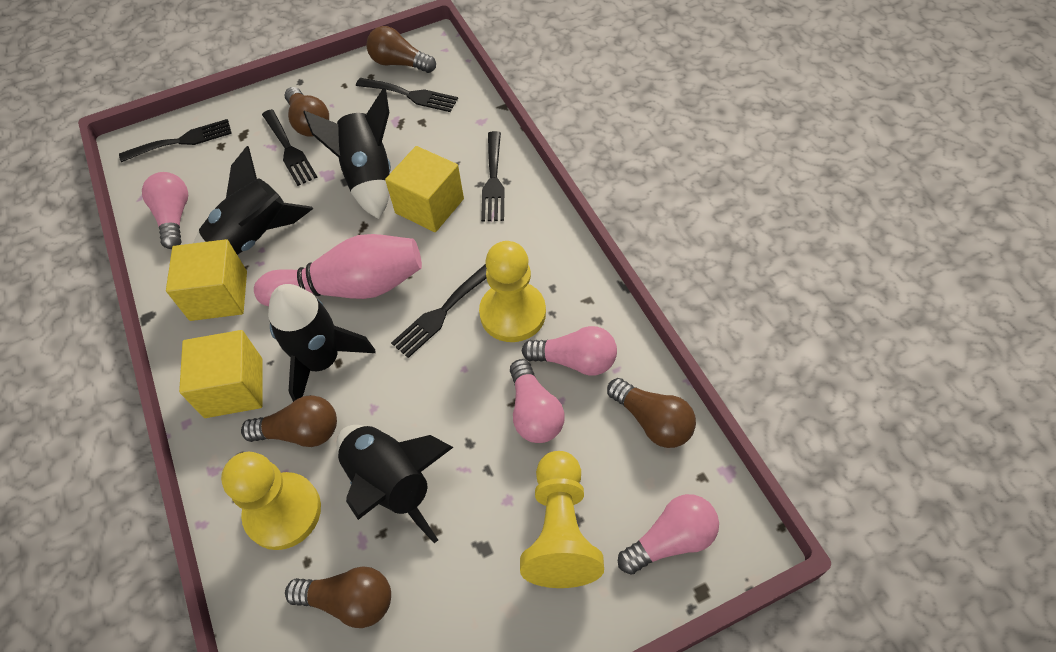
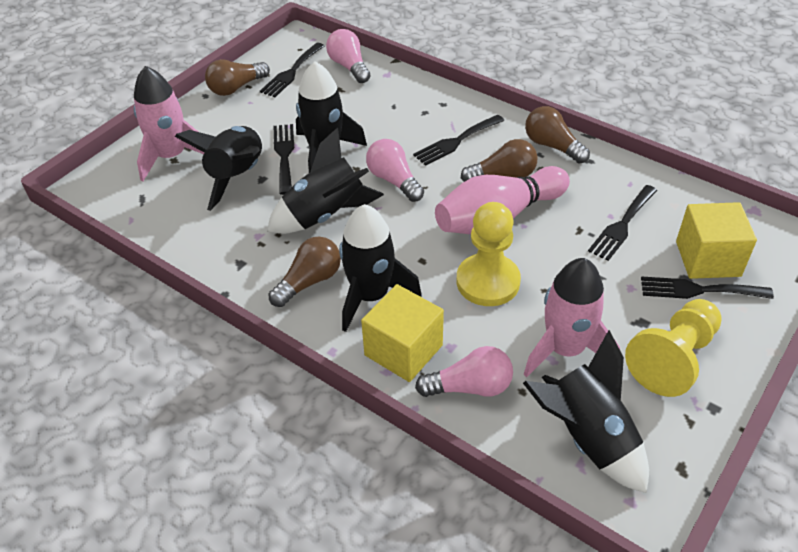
black rocket: [194,146,313,255] [268,284,376,402] [303,88,391,219] [336,425,454,543] = 4 -> [175,126,262,211] [267,128,384,234] [296,61,367,173] [339,204,422,332] [523,330,649,493] = 5
brown light bulb: [241,395,337,447] [284,87,329,137] [285,566,391,628] [366,26,436,73] [607,378,696,448] = 5 -> [205,59,270,96] [268,236,341,307] [461,139,538,182] [525,106,590,164] = 4
pink light bulb: [142,172,188,249] [510,359,565,443] [522,326,617,376] [618,494,719,575] = 4 -> [326,29,371,83] [366,139,424,202] [415,346,513,397] = 3
pink rocket: none = 0 -> [134,66,204,182] [524,258,620,378] = 2
yellow cube: [166,239,247,321] [179,330,263,418] [385,146,464,232] = 3 -> [361,284,444,382] [676,202,757,279] = 2
yellow pawn: [221,452,321,550] [479,241,546,342] [520,451,604,588] = 3 -> [457,202,521,306] [625,299,722,397] = 2

